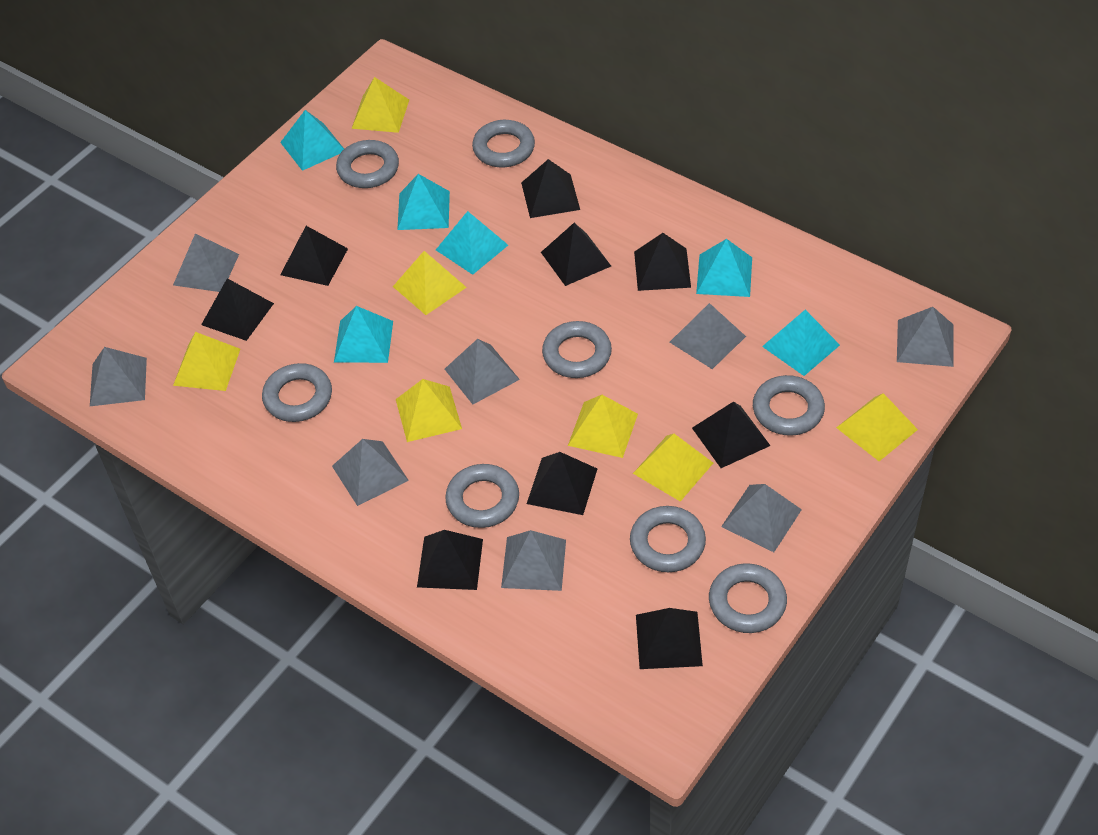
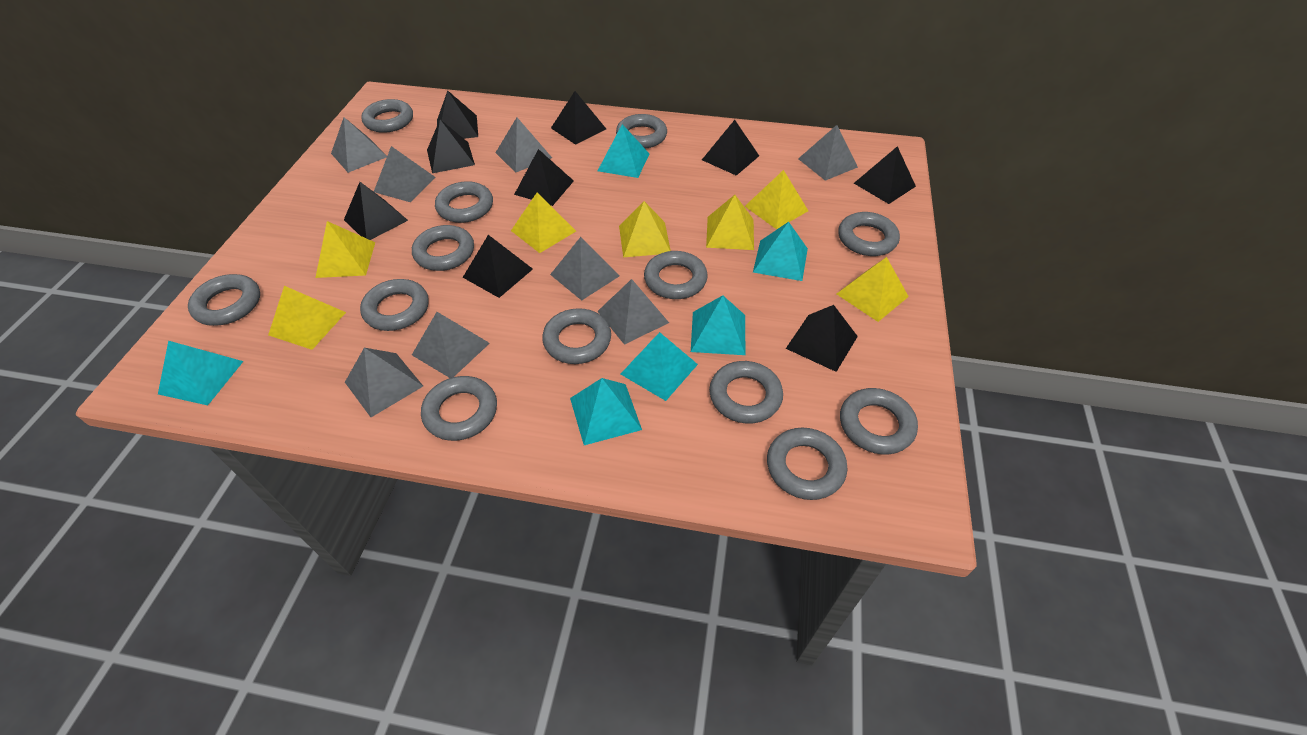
grey ring: [262,363,332,422] [336,140,399,188] [445,464,519,528] [472,120,535,167] [542,321,612,378] [630,506,706,572] [709,563,787,633] [753,375,825,436] = 8 -> [188,274,260,326] [360,279,429,331] [361,99,413,133] [412,225,474,271] [421,376,497,441] [435,181,493,223] [542,308,611,364] [616,114,667,149] [644,251,708,299] [709,361,783,424] [767,428,847,500] [838,212,900,256] [840,388,918,455] = 13

